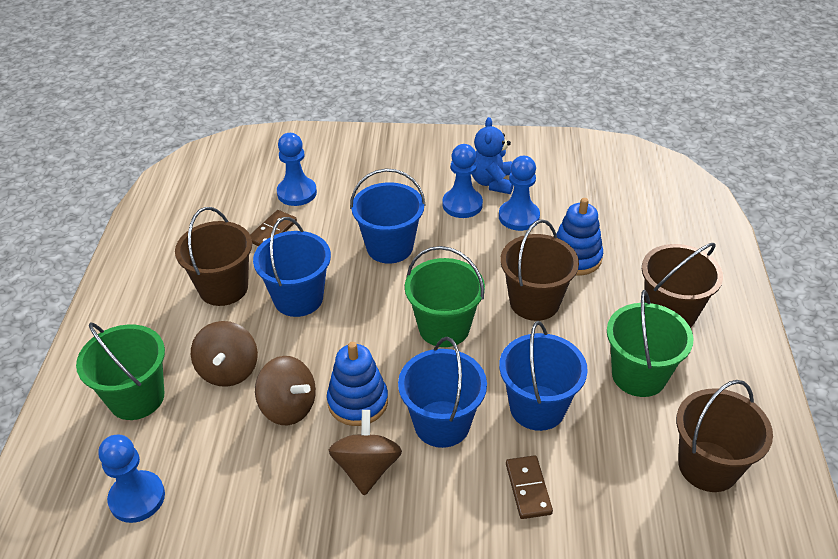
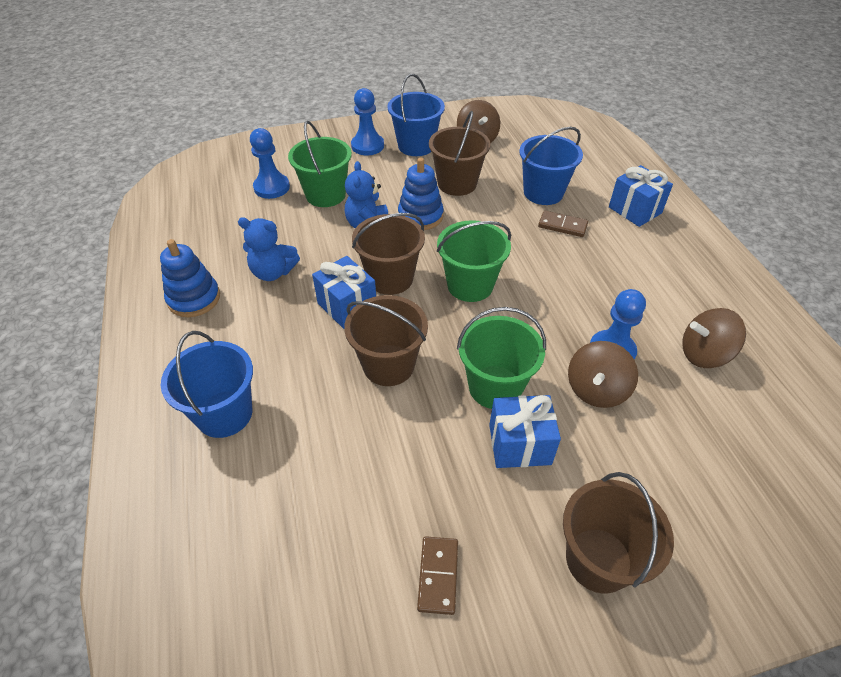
blue bucket: [253,217,331,317] [350,168,426,264] [398,337,487,448] [499,321,588,431] = 4 -> [161,331,253,438] [387,74,445,156] [519,127,583,205] = 3
blue gift: none = 0 -> [312,256,376,329] [489,395,561,468] [609,165,673,227] = 3
blue pawn: [99,435,165,523] [277,133,317,206] [442,144,483,218] [499,156,540,231] = 4 -> [250,128,290,199] [351,88,384,155] [590,289,646,360] = 3
blue teddy bear: [472,117,514,194] = 1 -> [238,217,300,281] [345,161,388,228] = 2

